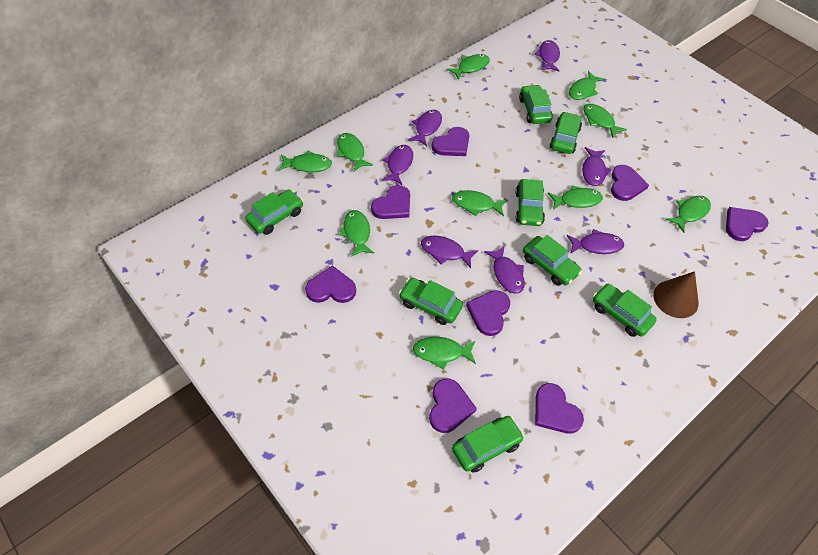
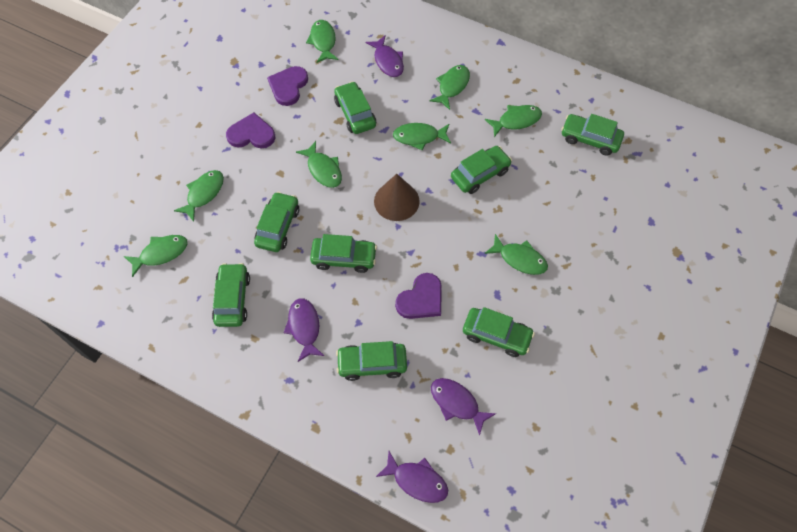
green fish: [278,151,332,172] [337,133,373,171] [339,210,374,257] [413,337,476,370] [447,54,490,80] [452,190,507,216] [548,185,603,210] [569,71,605,100] [583,104,627,138] [666,196,711,233] = 10 -> [124,235,188,277] [174,170,224,222] [296,141,342,188] [306,20,339,63] [393,123,451,151] [430,65,470,110] [484,234,548,275] [485,105,542,137] = 8
purple fish: [382,145,413,185] [408,110,442,146] [421,235,478,268] [484,245,525,294] [534,40,560,71] [567,229,624,254] [582,147,611,186] = 7 -> [284,298,324,362] [366,36,404,77] [376,451,448,503] [431,378,496,436] = 4
purple heart: [305,265,356,303] [371,185,410,219] [429,379,477,433] [432,127,469,156] [466,290,510,336] [535,383,584,434] [611,165,649,201] [726,207,769,241] = 8 -> [226,112,275,148] [267,66,308,106] [395,273,442,319] = 3

